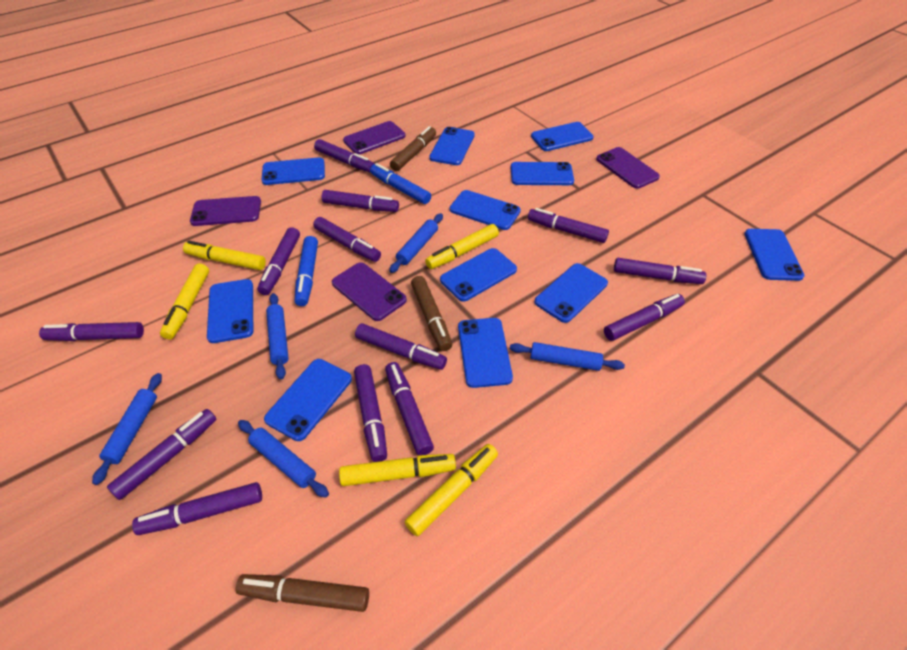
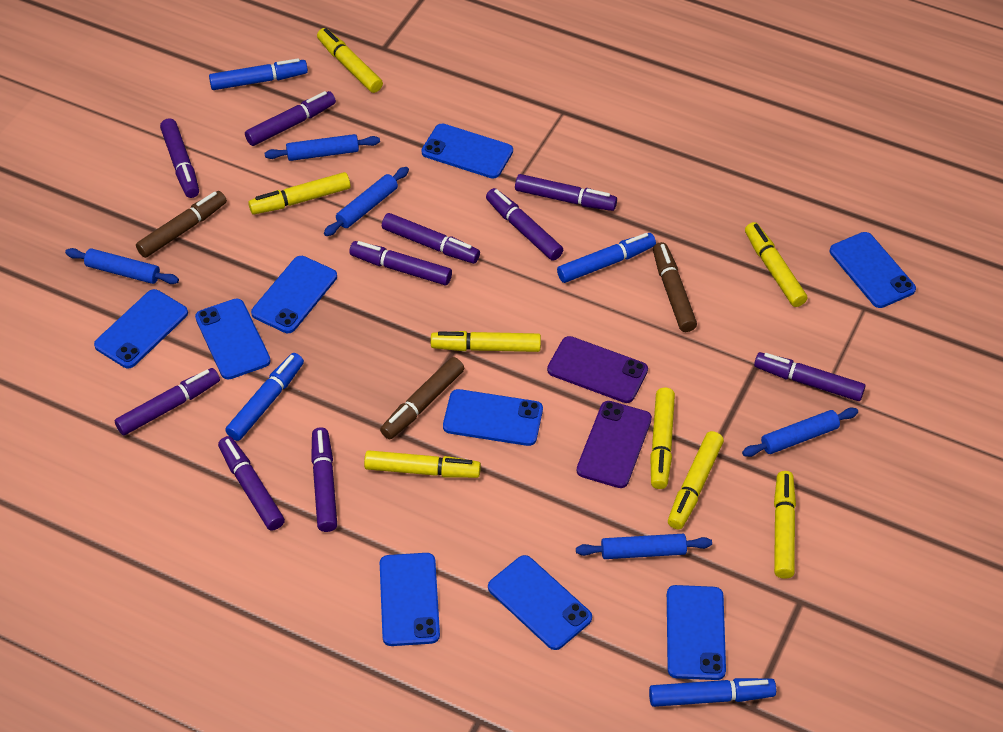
blue marker: [295,236,318,306] [370,163,431,204] = 2 -> [209,58,308,90] [225,353,304,441] [557,233,656,283] [649,678,776,707] = 4
blue phone: [207,279,253,343] [261,157,325,185] [264,359,352,441] [429,127,475,165] [440,248,517,302] [450,190,521,230] [458,318,513,388] [510,162,574,185] [531,122,594,151] [534,263,608,323] [744,229,805,281] = 11 -> [94,289,188,368] [195,298,271,380] [251,256,337,333] [380,553,440,646] [422,124,513,179] [443,389,543,446] [488,555,592,650] [667,585,726,680] [830,232,916,308] = 9
purple marker: [39,322,144,341] [107,409,216,500] [132,482,262,535] [257,227,300,295] [313,217,381,262] [314,139,374,172] [322,190,399,212] [354,364,387,462] [355,323,447,370] [385,362,434,455] [528,208,609,243] [604,294,685,341] [614,258,706,284] = 13 -> [115,368,220,436] [160,118,199,198] [218,436,285,531] [245,91,336,146] [311,427,337,532] [349,241,452,285] [382,213,480,264] [486,188,563,261] [515,174,617,211] [754,352,866,401] = 10
purple phone: [190,196,261,226] [332,262,407,321] [343,121,405,154] [596,147,660,189] = 4 -> [547,336,648,403] [577,401,652,488] = 2
yellow marker: [160,263,209,340] [183,241,266,270] [339,454,456,486] [405,444,498,536] [425,224,499,269] = 5 -> [248,172,351,214] [317,28,383,93] [364,450,481,478] [431,331,541,352] [650,388,675,489] [668,431,724,529] [745,222,808,307] [774,471,796,579] = 8

